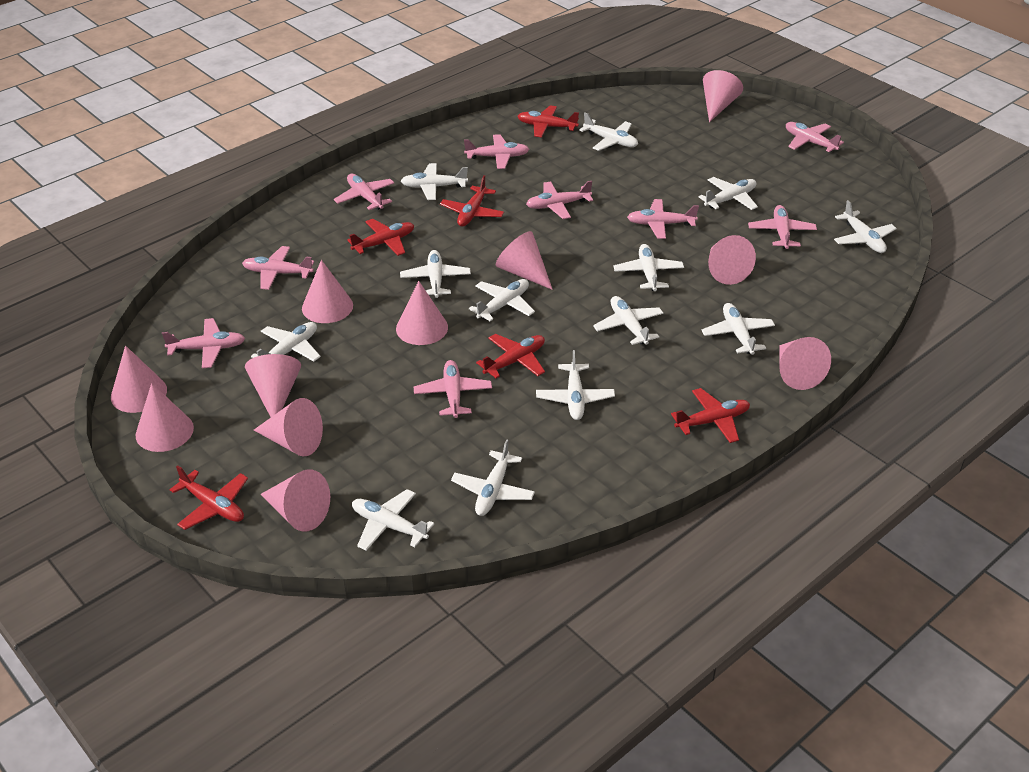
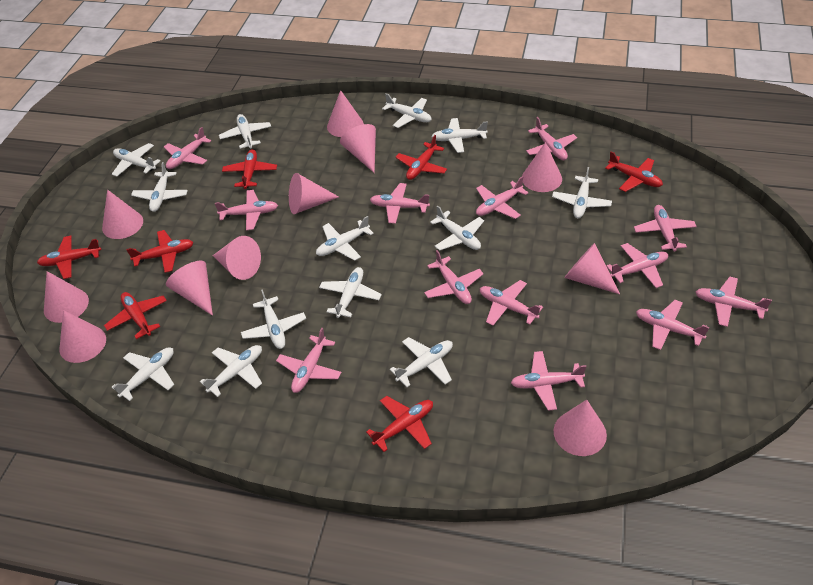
pink plane: [162,318,245,368] [242,246,314,290] [334,174,394,210] [414,360,492,418] [464,134,529,169] [526,181,593,219] [627,199,699,239] [748,205,817,249] [786,122,844,152] = 9 -> [164,127,211,169] [215,190,278,230] [276,328,342,393] [370,183,430,224] [424,250,484,304] [476,176,528,219] [480,280,543,326] [511,351,587,411] [526,117,577,160] [606,243,668,288] [634,205,697,252] [636,300,710,350] [696,277,772,327] = 13
red plane: [170,465,248,530] [347,219,414,256] [440,175,504,227] [476,334,545,378] [517,105,579,138] [671,388,750,443] = 6 -> [37,236,101,279] [104,292,167,339] [126,230,194,273] [222,149,277,189] [366,396,433,452] [396,135,447,180] [605,151,663,192] = 7

